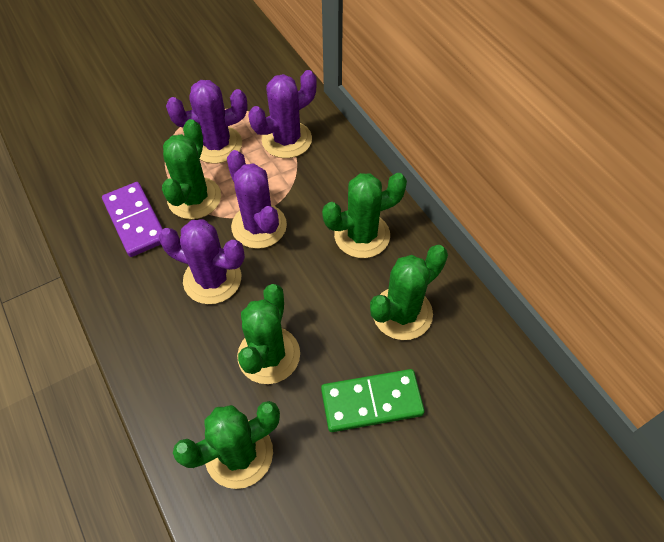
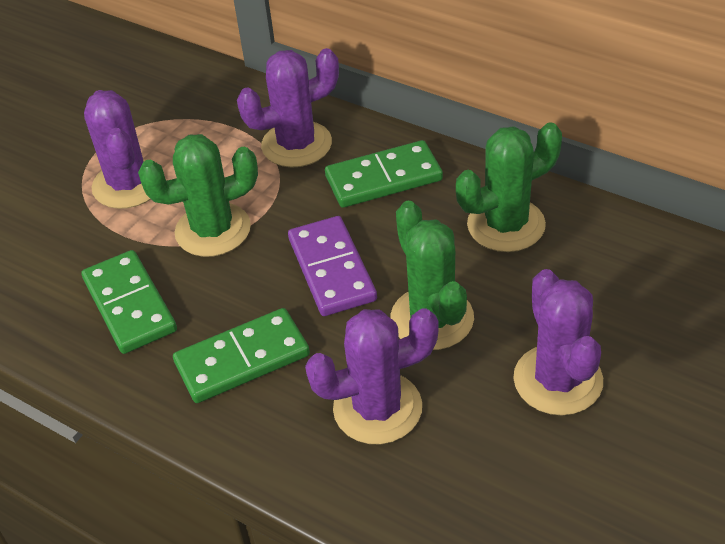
green cactus: [162,119,221,219] [173,401,280,489] [237,284,300,384] [322,173,407,258] [370,245,448,340] = 5 -> [138,134,258,257] [390,201,474,350] [456,122,562,252] = 3
green domino: [321,369,425,432] = 1 -> [81,250,177,354] [173,308,310,403] [325,140,443,208] = 3

